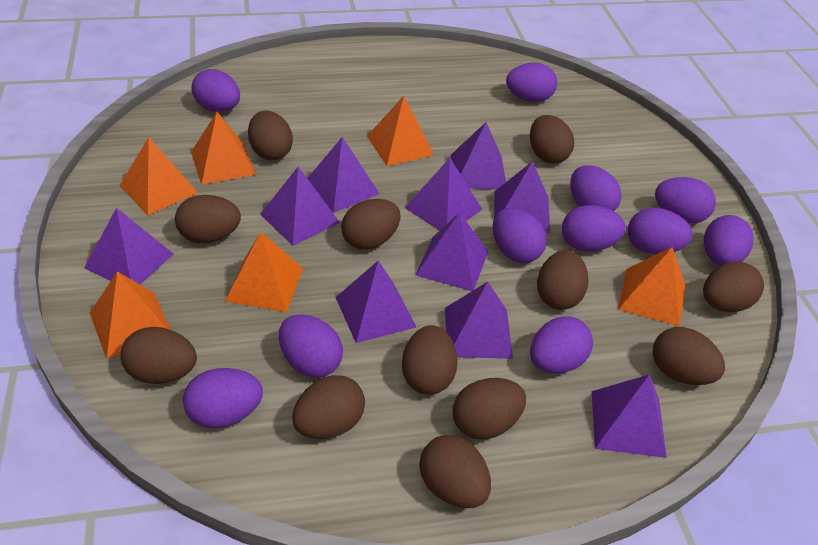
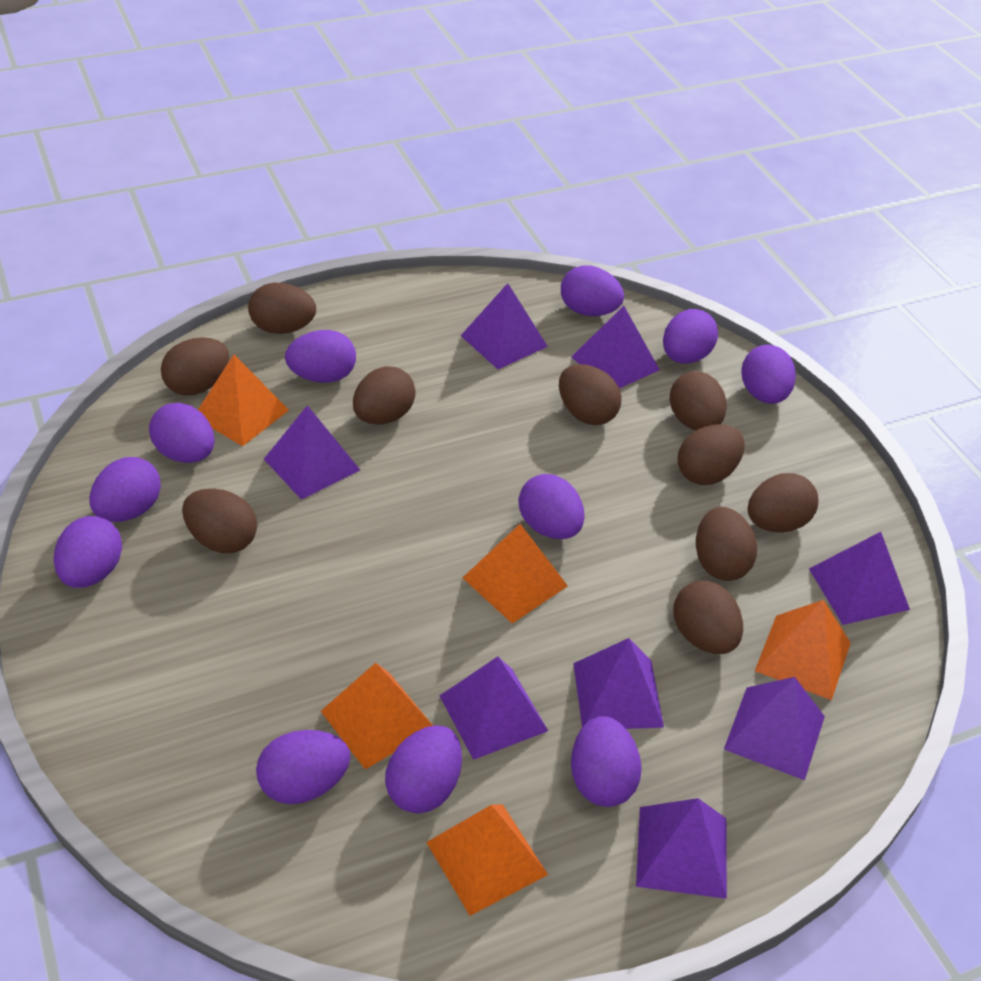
brown egg: [121,327,197,384] [175,195,241,243] [248,110,293,160] [292,375,365,439] [341,199,401,250] [402,325,458,395] [419,435,491,508] [453,378,526,440] [530,115,574,164] [537,250,589,310] [653,327,725,385] [703,262,764,312] = 12 -> [161,337,229,396] [182,489,257,553] [248,283,316,334] [353,366,416,425] [559,364,621,425] [669,371,727,431] [673,581,743,654] [678,424,745,485] [696,507,757,581] [748,473,818,532] = 10
orange pyramid: [90,272,171,359] [120,137,198,215] [191,112,256,185] [225,232,303,312] [367,96,434,166] [618,247,685,327] = 6 -> [198,355,289,446] [321,663,433,770] [426,804,548,916] [462,524,568,624] [755,600,851,700] = 5
purple pyramid: [84,208,173,285] [261,167,340,246] [307,137,380,213] [335,261,416,343] [405,158,483,231] [416,212,488,291] [445,282,513,359] [451,122,506,190] [494,161,550,233] [592,374,667,458] = 10 -> [264,405,360,500] [440,656,548,760] [461,283,548,369] [571,306,660,388] [573,638,664,729] [636,798,727,899] [724,677,825,780] [809,532,910,625] = 8

